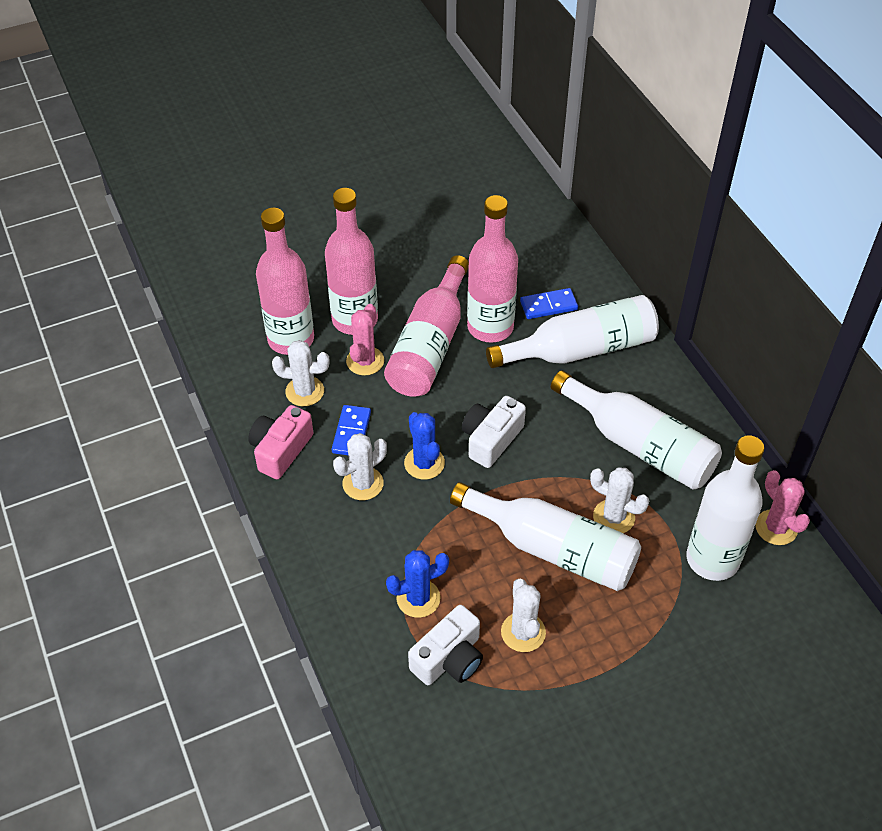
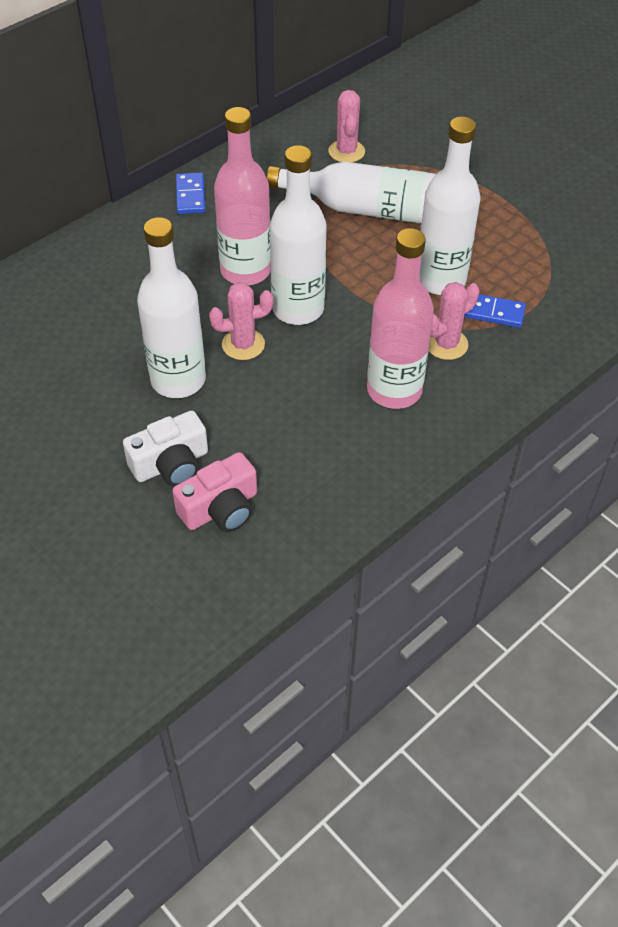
blue cactus: [386,550,449,618] [404,412,445,480] = 2 -> none = 0
pink bottle: [256,208,314,355] [325,188,378,335] [384,255,469,397] [467,195,518,343] = 4 -> [214,107,271,286] [367,228,434,409] = 2
pink cactus: [346,304,384,375] [755,470,810,545] = 2 -> [209,282,273,360] [328,90,365,162] [429,282,479,360] = 3
white cactus: [272,340,329,406] [333,433,387,500] [501,578,546,652] [590,467,649,533] = 4 -> none = 0
white camera: [408,605,483,685] [462,396,526,468] = 2 -> [123,411,208,486] = 1

